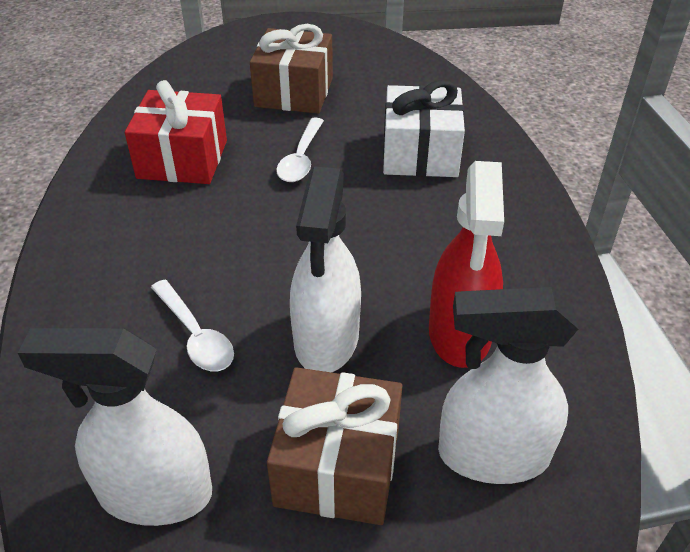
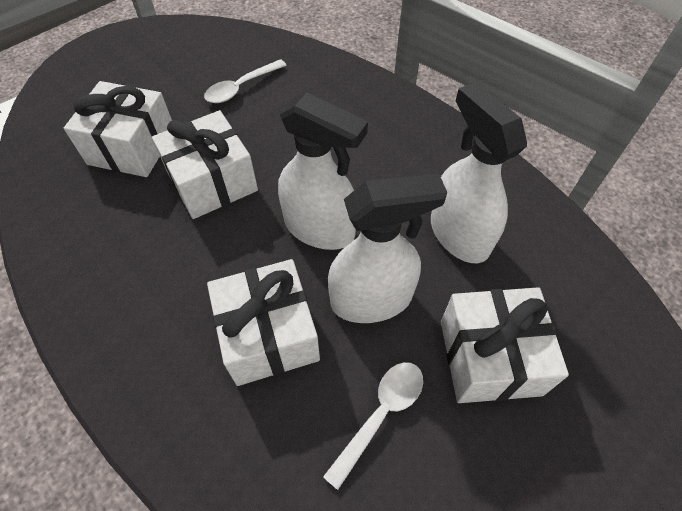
brown gift: [250,24,333,114] [267,367,402,525] = 2 -> none = 0
red gift: [125,80,227,184] = 1 -> none = 0
red spray bottle: [429,161,504,368] = 1 -> none = 0
white gift: [383,80,465,177] = 1 -> [64,81,172,177] [152,110,258,219] [207,259,320,386] [441,287,569,403] = 4

